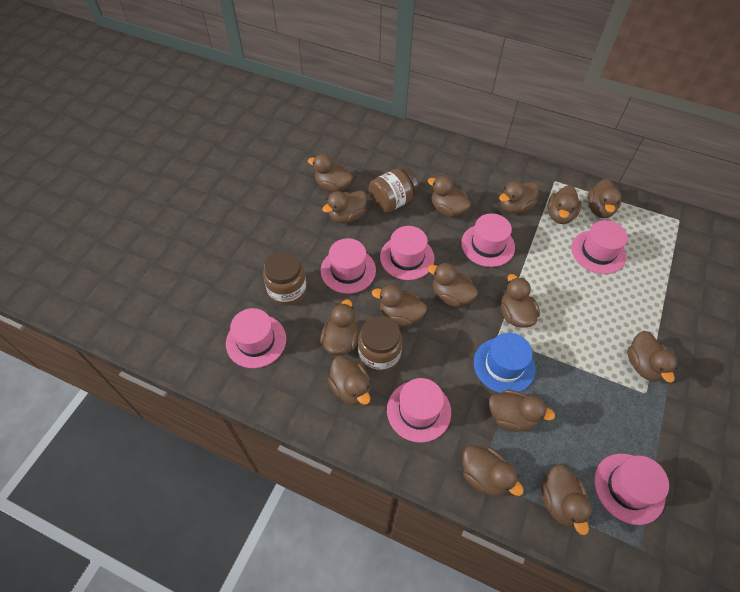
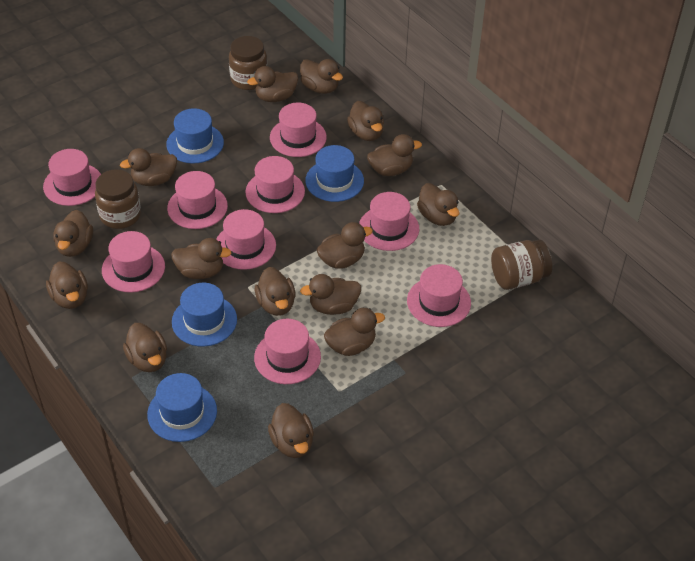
blue hat: [474,333,535,393] = 1 -> [147,373,217,442] [166,108,224,164] [172,283,237,347] [305,145,364,202] = 4
pink hat: [226,308,286,368] [321,238,376,294] [380,226,435,280] [387,378,451,443] [461,213,515,267] [571,220,628,274] [594,454,669,525] = 7 -> [43,149,101,206] [102,231,165,293] [167,171,228,229] [216,209,276,270] [245,156,305,213] [254,319,321,384] [270,103,327,157] [359,192,419,251] [407,264,471,327] = 9

